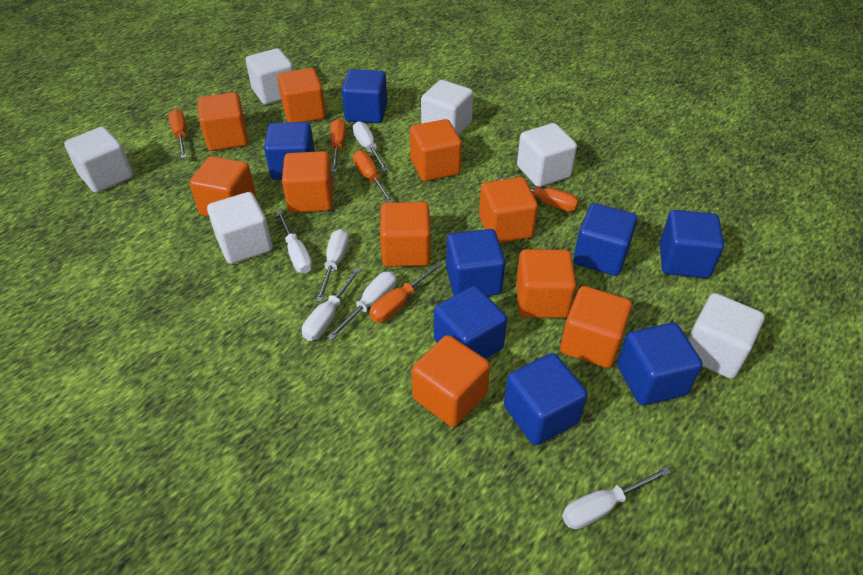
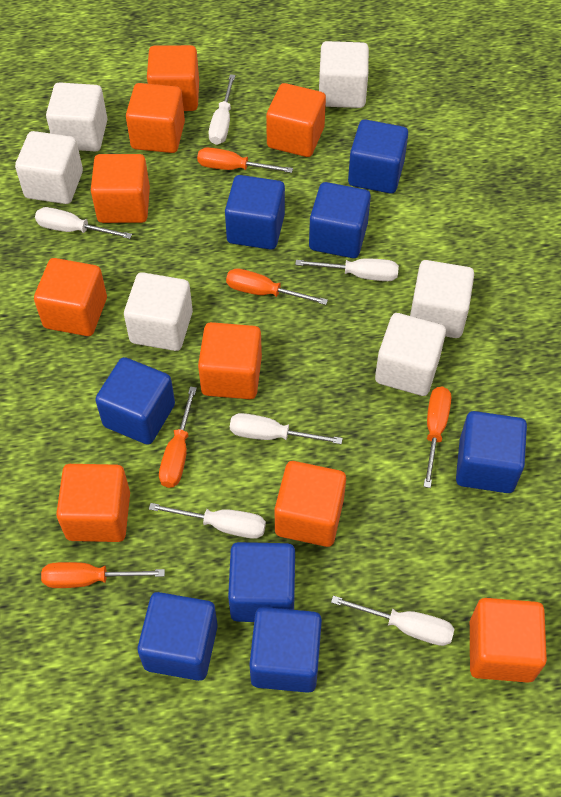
orange cube: [189,156,256,216] [197,92,248,151] [277,68,326,122] [282,151,333,213] [380,202,431,267] [410,119,462,181] [412,335,490,427] [479,177,538,243] [516,249,576,318] [560,286,632,368] = 10 -> [34,258,107,336] [56,464,130,542] [91,154,150,223] [126,83,185,153] [147,45,199,111] [198,322,262,399] [266,83,326,157] [275,461,346,547] [470,598,547,683] = 9

